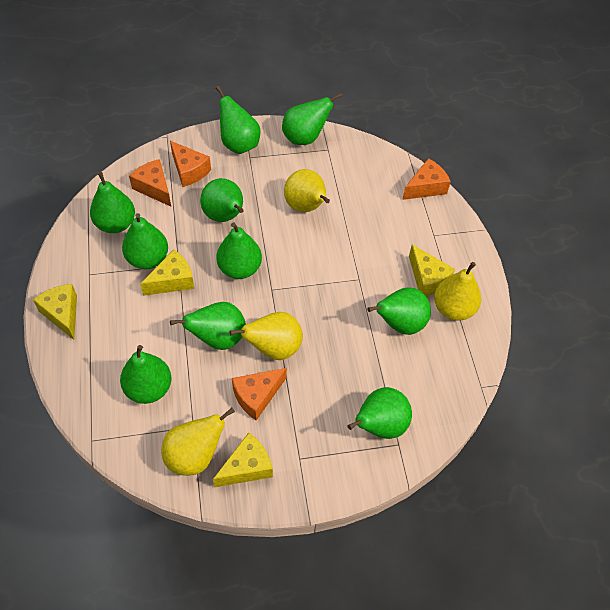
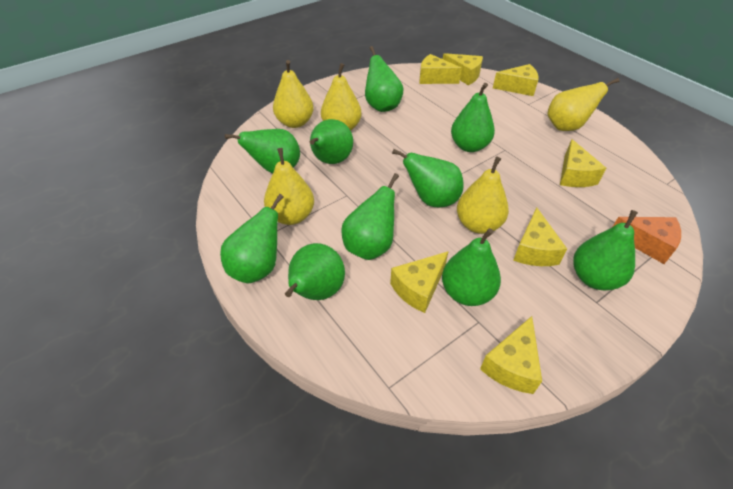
orange cheese: [129,159,171,207] [170,141,211,187] [232,368,287,420] [402,158,451,200] = 4 -> [613,217,681,264] = 1
yellow cheese: [33,284,77,340] [140,250,195,296] [213,432,273,487] [409,245,455,296] = 4 -> [390,251,449,313] [419,54,462,84] [443,53,483,85] [480,316,542,394] [493,64,539,96] [513,208,567,266] [560,139,606,187] = 7
yellow pear: [162,408,235,476] [229,312,303,360] [284,169,330,212] [434,262,481,321] = 4 -> [264,148,314,225] [273,60,314,128] [321,63,361,131] [457,156,509,234] [547,78,620,131] = 5

